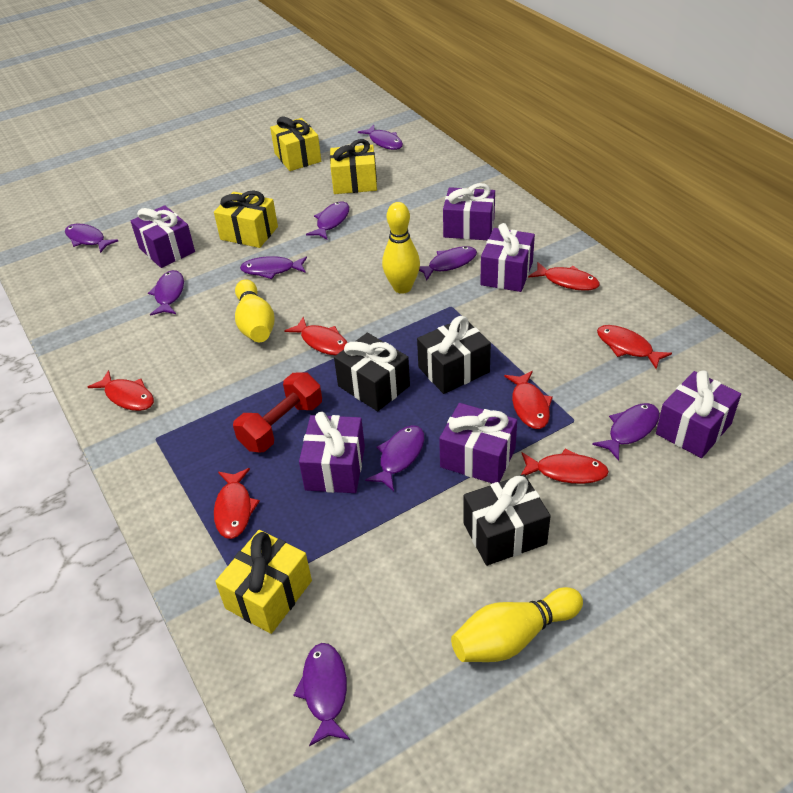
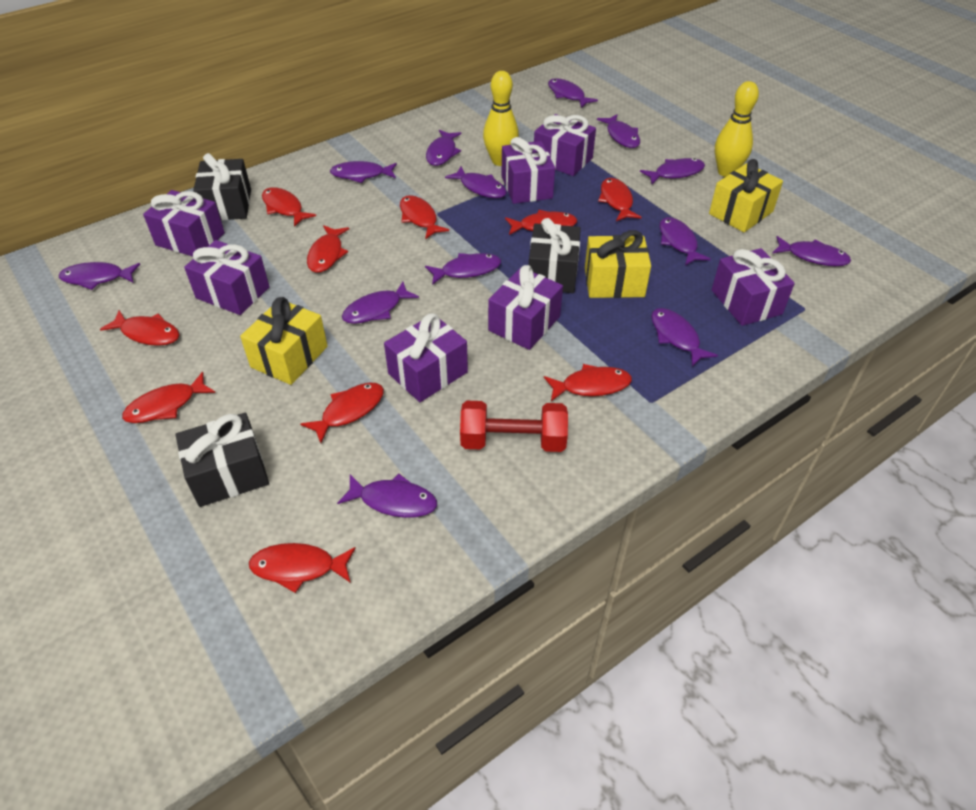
purple fish: [65,224,118,253] [148,270,184,316] [240,256,307,279] [293,643,350,746] [306,201,349,240] [358,125,403,150] [365,425,424,491] [419,246,477,281] [592,403,660,461] = 9 -> [59,262,140,290] [330,161,397,183] [337,474,437,518] [342,282,419,324] [425,253,501,285] [426,130,462,166] [445,167,507,198] [548,78,598,108] [597,114,640,148] [640,158,705,184] [651,308,718,367] [659,217,711,266] [773,236,851,266] = 13
purple gift: [131,205,195,268] [299,412,365,493] [439,403,517,483] [443,183,495,240] [480,223,535,292] [656,371,741,458] = 6 -> [143,190,225,256] [184,240,269,315] [384,313,468,402] [488,265,563,350] [501,137,555,204] [534,114,596,176] [712,248,795,326] = 7
red fish: [88,370,154,411] [214,468,260,539] [284,317,348,355] [504,371,553,429] [521,448,609,484] [528,262,600,291] [597,325,672,369] = 7 -> [100,310,180,346] [122,372,215,423] [249,543,356,593] [262,187,316,227] [300,383,384,443] [307,225,349,273] [400,195,449,239] [505,210,577,235] [544,364,632,401] [598,178,642,221] = 10
yellow bowling pin: [235,279,274,342] [382,202,420,294] [451,587,583,662] = 3 -> [483,71,519,166] [715,81,759,177] = 2
yellow gift: [214,190,278,248] [215,530,312,634] [270,117,321,171] [330,139,377,194] = 4 -> [240,297,328,385] [585,230,651,298] [709,159,783,232] = 3

